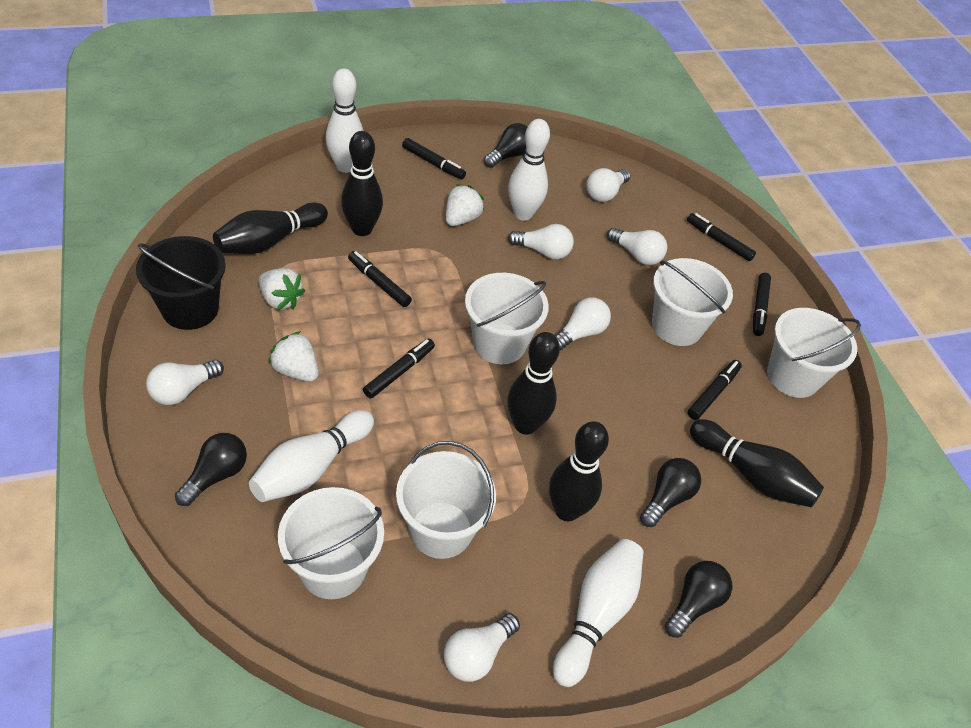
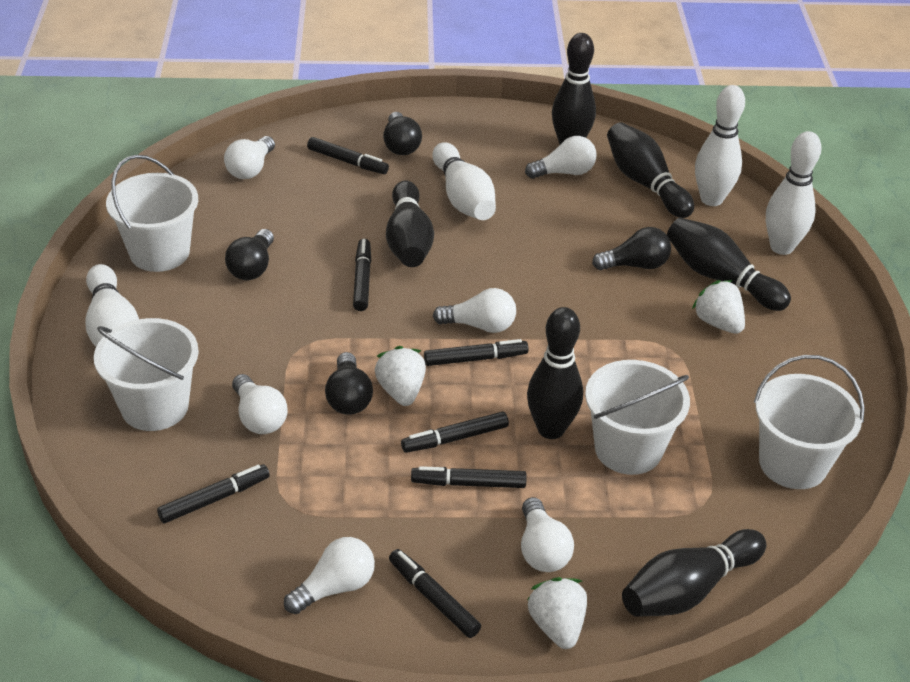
black bowling pin: [213,202,328,254] [341,131,383,236] [508,332,560,435] [549,421,609,521] [690,419,824,508] = 5 -> [386,180,434,267] [527,307,583,439] [552,33,596,145] [607,122,694,218] [622,529,766,617] [667,218,791,311] = 6
black bucket: [136,236,226,330] = 1 -> none = 0
black marker: [348,251,412,307] [363,338,435,399] [402,138,466,179] [687,213,756,261] [688,360,742,420] [753,273,771,336] = 6 -> [157,464,270,523] [307,137,389,174] [353,239,371,311] [389,549,481,638] [401,411,509,453] [411,466,527,488] [424,339,528,366] = 7
white bucket: [278,487,384,599] [396,441,496,559] [465,273,549,364] [652,258,733,346] [767,308,861,398] = 5 -> [94,318,199,431] [106,155,198,272] [585,360,690,475] [754,355,865,489] = 4

